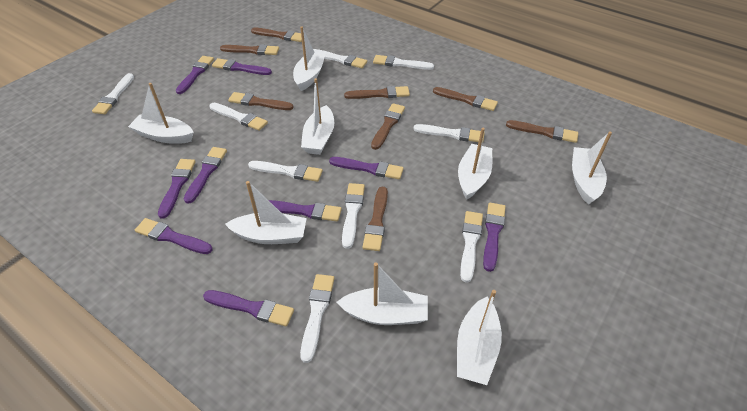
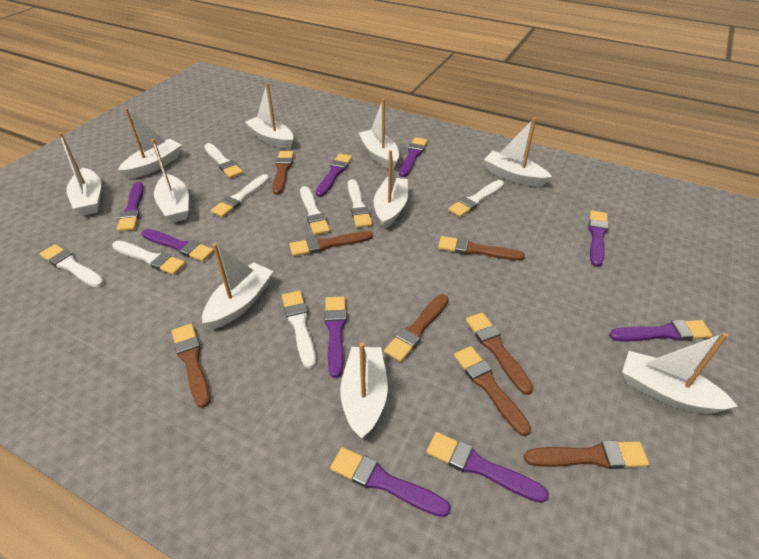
white boat: [128,83,194,144] [225,181,307,244] [293,26,326,91] [301,78,334,155] [337,262,428,325] [457,290,502,385] [458,128,492,200] [572,131,612,205] = 8 -> [58,132,101,215] [118,108,182,179] [151,139,189,223] [202,243,273,329] [245,83,293,149] [340,343,388,439] [359,99,399,169] [374,150,408,229] [484,117,552,187] [622,333,737,414] = 10
white brush: [92,73,134,114] [209,103,268,131] [248,161,323,182] [300,274,335,363] [313,49,367,68] [342,183,365,249] [373,55,434,70] [413,124,485,143] [460,211,483,283] = 9 -> [40,244,104,288] [112,241,186,275] [204,143,243,178] [211,174,269,217] [282,291,316,369] [300,186,330,235] [348,179,372,228] [448,180,504,217] = 8

